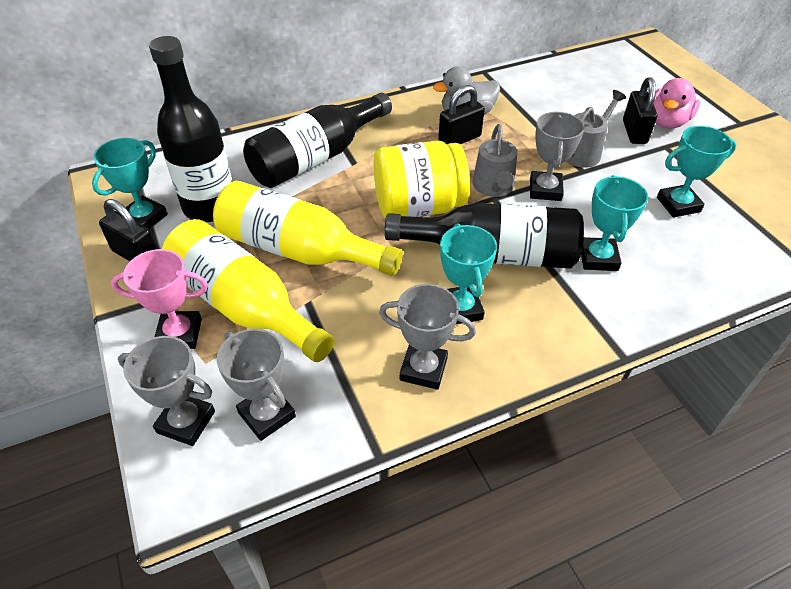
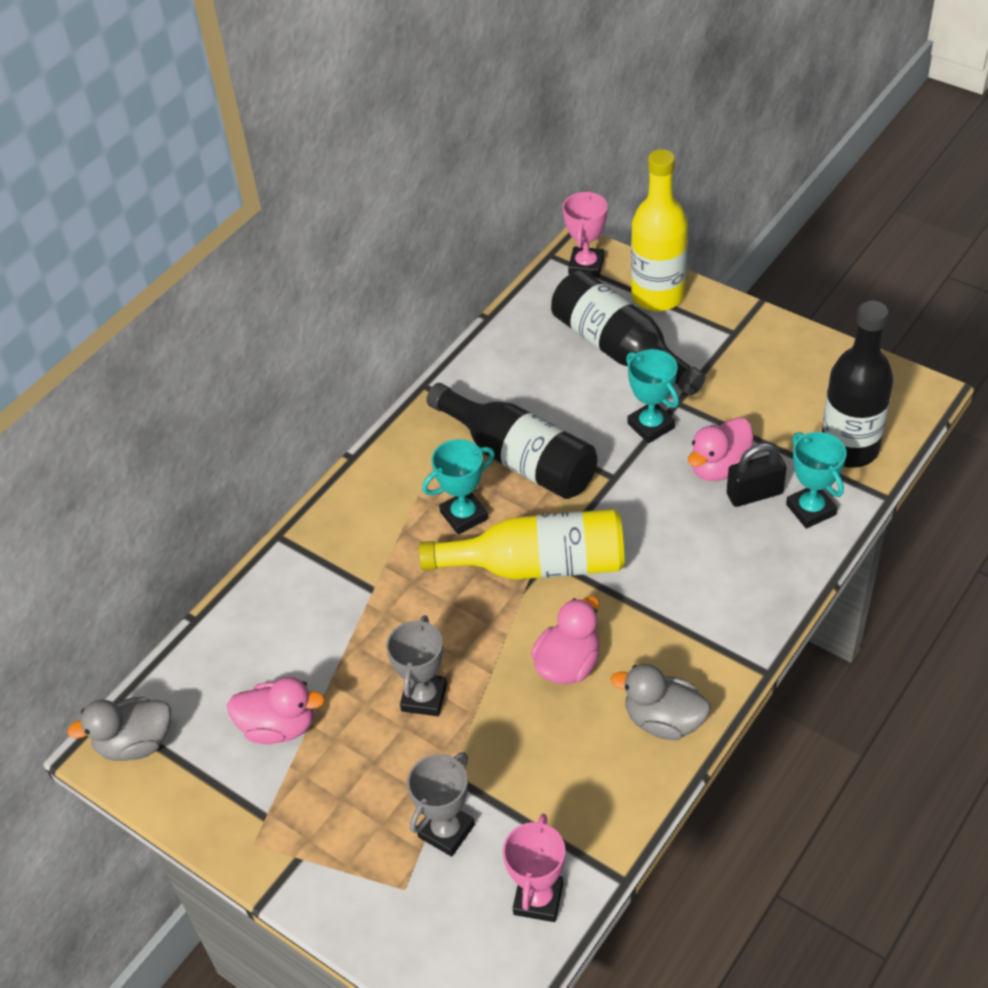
black padlock: [99,199,157,261] [438,85,485,144] [623,77,657,144] = 3 -> [727,443,787,507] = 1
grey duck: [433,67,500,115] = 1 -> [67,697,171,761] [611,664,711,740] = 2
grey trophy: [118,336,215,446] [217,329,296,441] [379,284,476,390] [530,112,585,201] = 4 -> [386,615,447,716] [407,752,475,857] = 2
grey watering can: [473,124,517,197] [566,90,626,168] = 2 -> none = 0
pink duck: [653,78,700,129] = 1 -> [227,677,325,744] [531,596,600,684] [688,417,753,481] = 3
pink trophy: [111,249,208,349] = 1 -> [503,814,565,922] [563,191,608,278] = 2
turquoise trophy: [92,138,168,229] [440,224,497,324] [581,175,648,271] [657,126,736,217] = 4 -> [422,439,495,535] [626,349,679,443] [786,432,847,529] = 3
yellow jar: [374,141,470,219] = 1 -> none = 0

